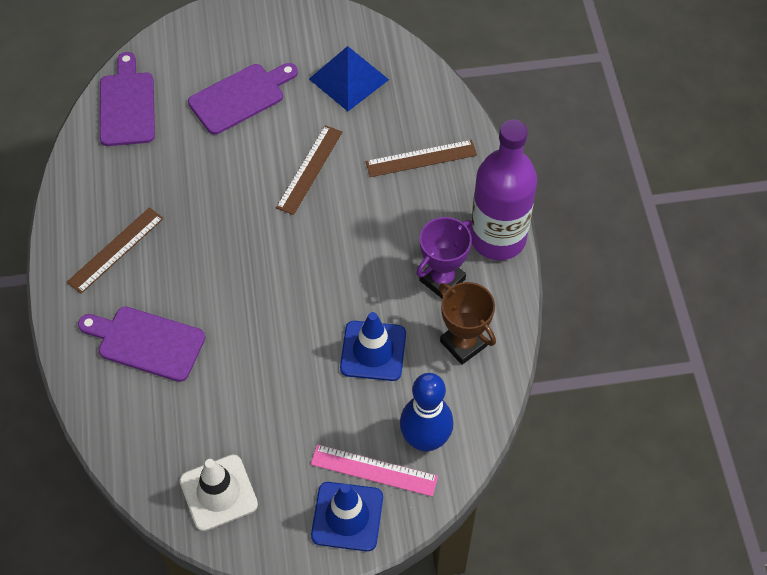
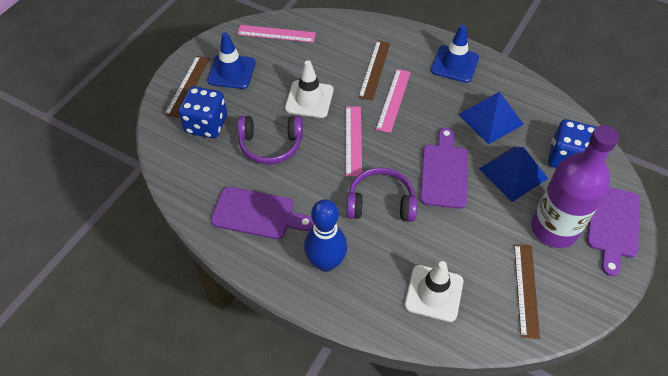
blue dice: none = 0 -> [178,86,227,138] [548,119,596,168] = 2
blue pyramid: [309,46,389,111] = 1 -> [459,92,524,145] [479,147,548,202] = 2
brown trophy: [439,282,496,365] = 1 -> none = 0
pink ruler: [311,444,438,497] = 1 -> [237,25,316,43] [346,107,362,176] [376,69,411,133] = 3
purple headphones: none = 0 -> [237,116,303,165] [347,167,417,222] = 2
purple trophy: [416,217,473,298] = 1 -> none = 0
white traffic cone: [180,454,258,531] = 1 -> [285,60,333,118] [405,261,464,322] = 2

